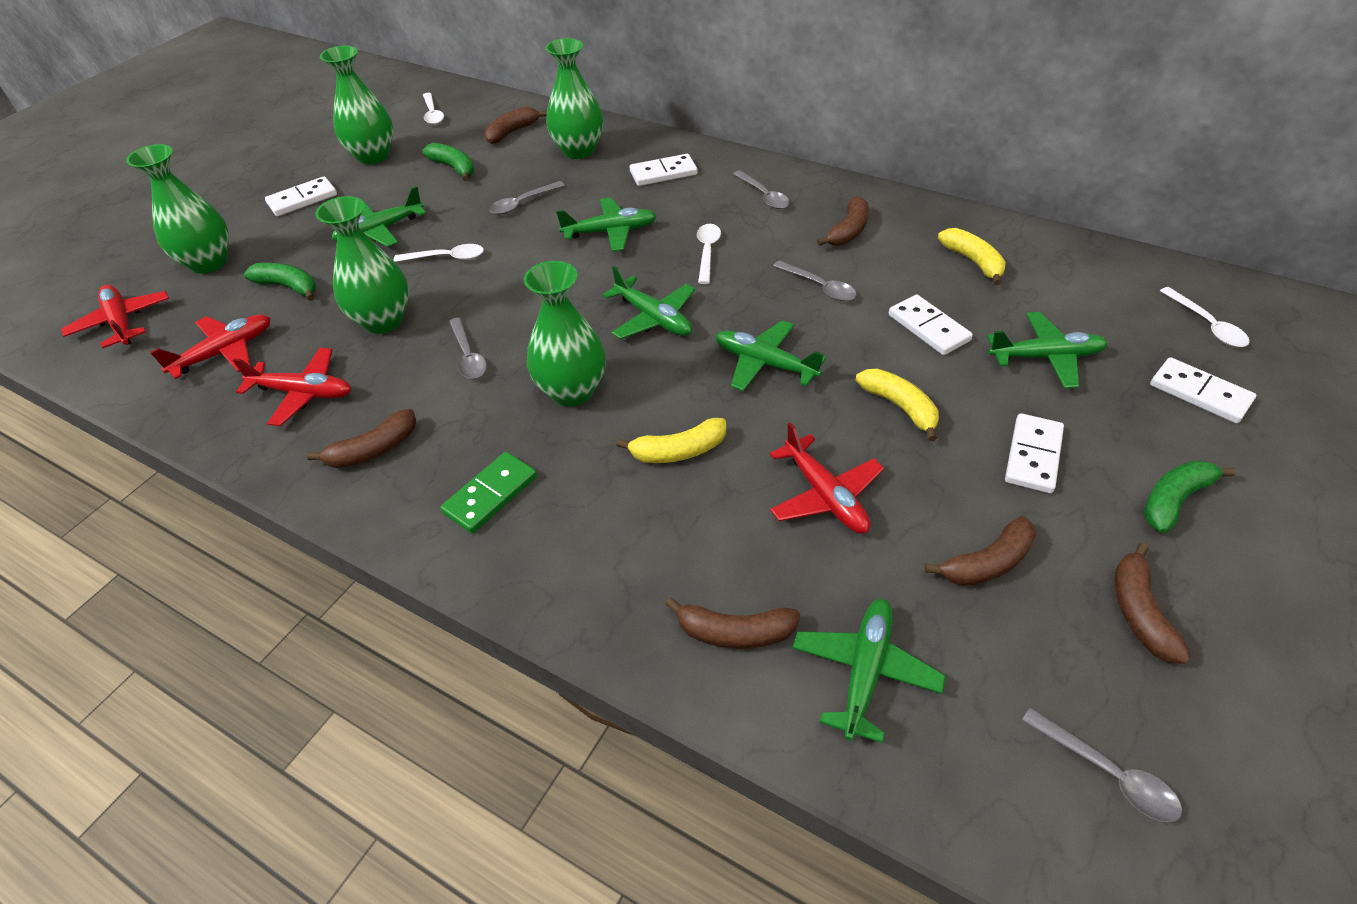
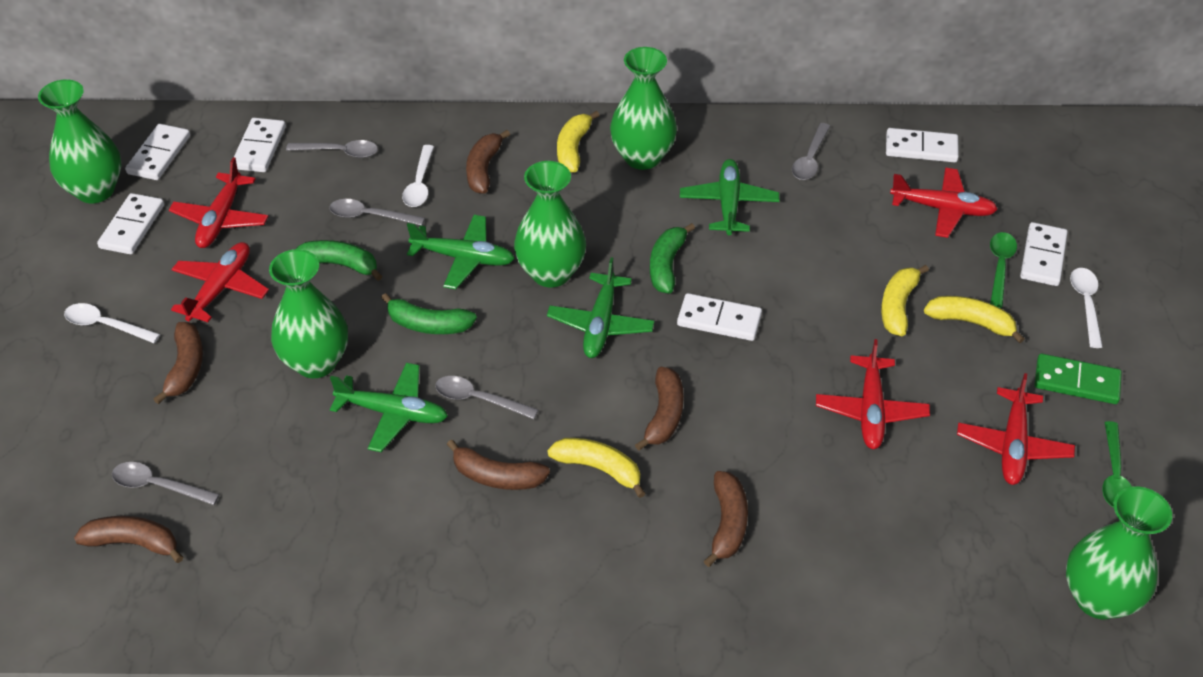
green plane: [331,186,426,247] [556,197,657,252] [603,266,695,339] [716,320,826,391] [793,599,946,743] [987,312,1108,389] = 6 -> [330,363,448,452] [407,215,515,289] [547,257,655,358] [680,159,779,235] = 4
green spoon: none = 0 -> [990,232,1017,308] [1102,421,1132,508] = 2
red plane: [61,285,169,348] [150,315,270,379] [233,347,351,426] [770,422,884,533] = 4 -> [169,157,268,248] [171,242,269,322] [816,339,930,449] [890,168,998,238] [957,373,1075,485] = 5
white domino: [265,176,337,216] [630,154,698,186] [889,294,973,355] [1005,413,1064,493] [1150,357,1256,423] = 5 -> [97,193,164,254] [125,124,190,180] [234,118,286,172] [677,293,762,341] [886,128,959,162] [1020,222,1068,286] = 6
white spoon: [394,244,484,262] [423,93,444,125] [697,224,721,284] [1160,287,1250,347] = 4 -> [64,303,160,343] [402,145,434,207] [1070,268,1103,348] = 3
yellow banana: [616,418,726,463] [855,368,939,441] [938,228,1006,285] = 3 -> [547,438,646,498] [557,111,600,173] [881,265,929,336] [924,296,1025,343] = 4

